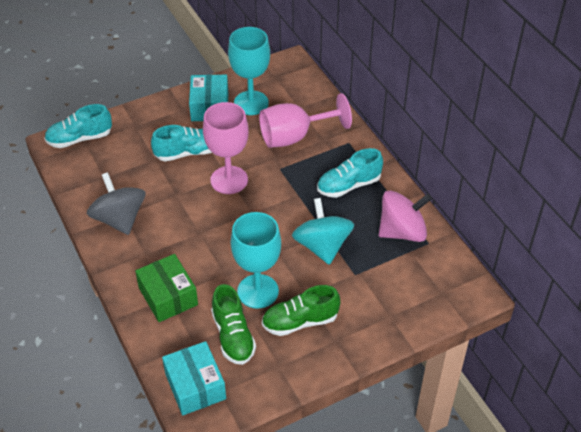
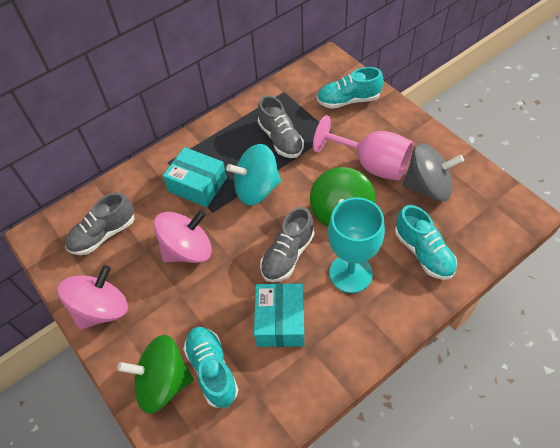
green box: [135,254,198,322] = 1 -> none = 0
green shoe: [211,284,256,365] [262,285,340,336] = 2 -> none = 0
green spinning top: none = 0 -> [117,335,194,414] [310,167,375,227] = 2
grey shoe: none = 0 -> [65,192,135,255] [258,95,304,158] [260,207,314,282] = 3
pink goblet: [203,102,249,194] [259,93,352,148] = 2 -> [313,115,413,181] = 1
pink spinning top: [379,190,432,242] = 1 -> [57,265,128,330] [154,210,212,263] = 2
turquoise goblet: [228,27,270,115] [231,212,281,309] = 2 -> [328,198,385,293] = 1

